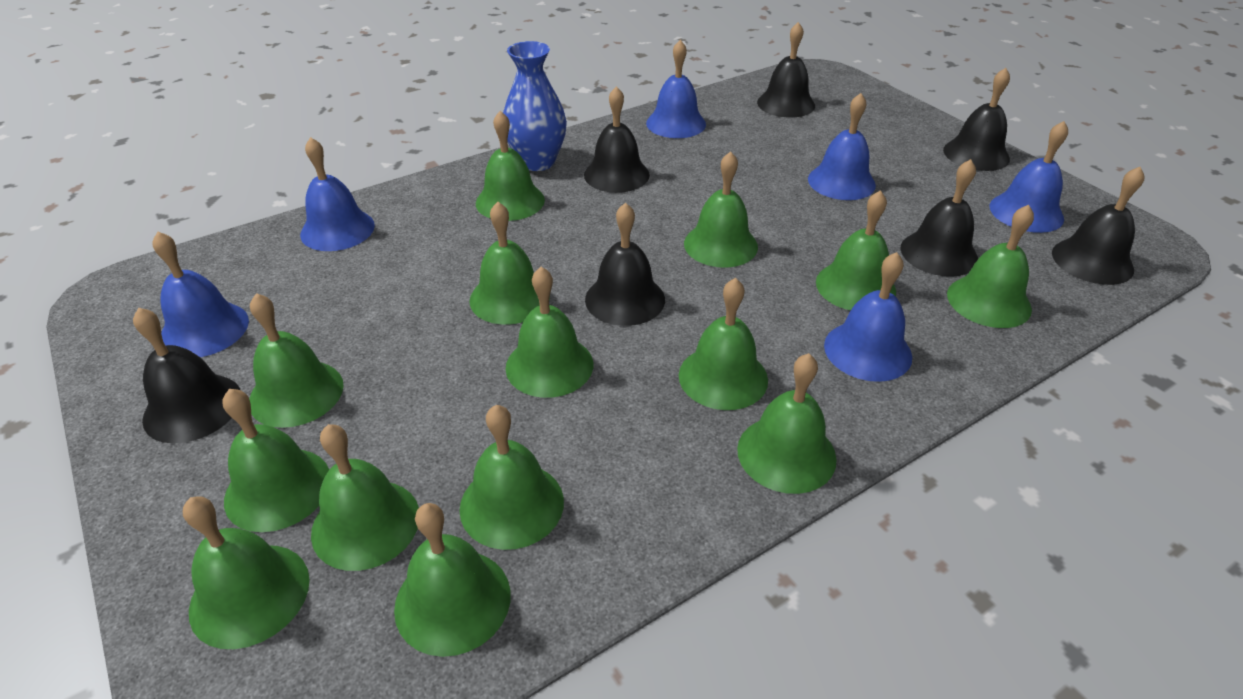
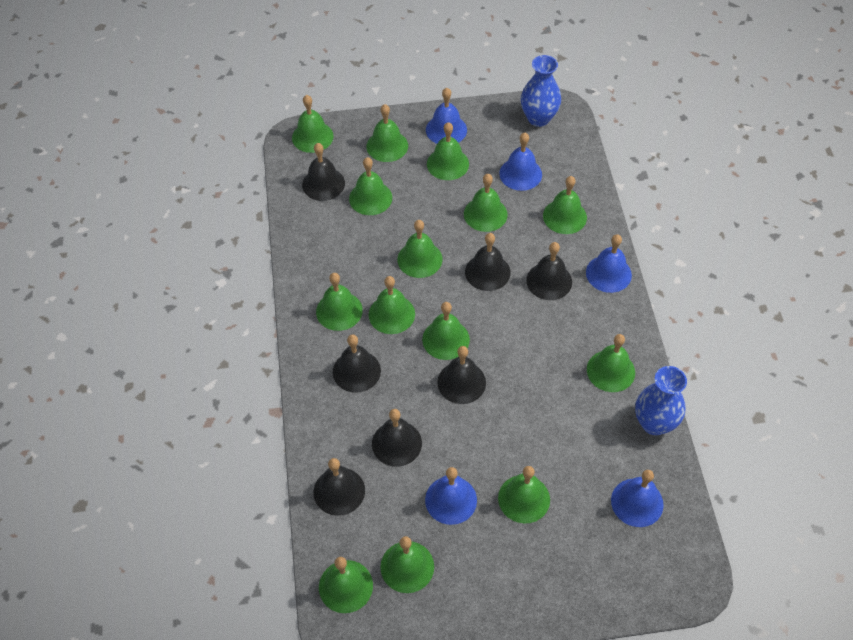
blue bell: [152,231,249,357] [300,137,375,251] [646,40,706,138] [808,93,876,200] [824,252,912,382] [990,121,1068,233] = 6 -> [425,467,477,525] [426,88,467,144] [499,133,542,191] [586,234,632,293] [611,470,664,527] = 5
blue vase: [503,41,567,171] = 1 -> [521,55,561,127] [635,366,687,435] = 2

